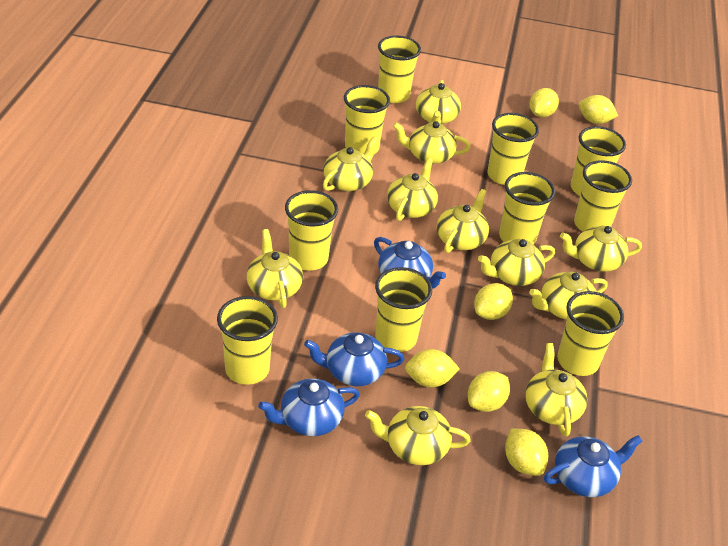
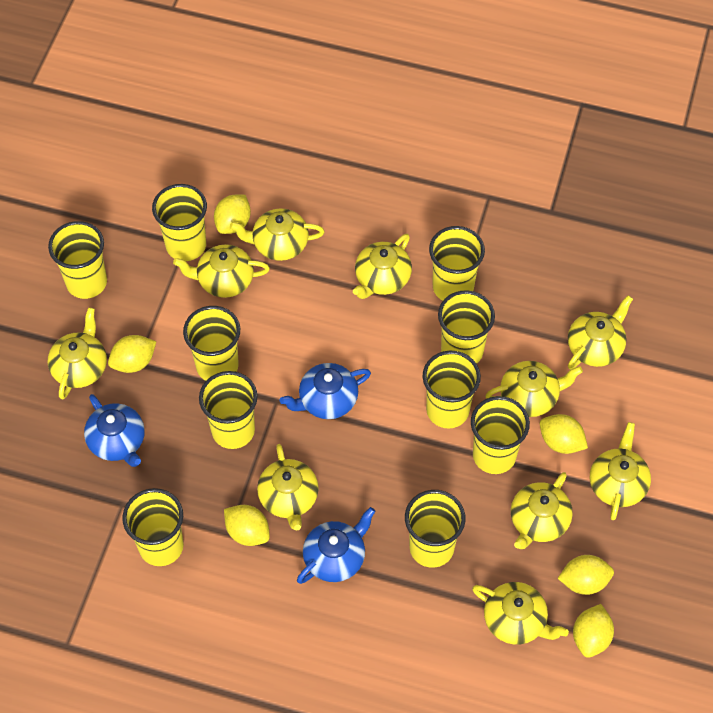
blue teapot: [258,379,360,436] [304,332,404,386] [374,237,446,289] [544,435,642,497] = 4 -> [84,394,145,467] [280,363,371,419] [297,507,375,584] = 3
yellow teapot: [246,229,303,308] [323,136,378,191] [365,406,471,465] [387,158,438,221] [393,121,470,164] [416,80,461,124] [437,189,489,253] [478,239,555,286] [525,343,588,437] [529,271,608,320] [560,226,642,272] = 11 -> [48,307,107,399] [173,244,270,298] [230,208,325,261] [257,444,319,530] [353,234,412,299] [472,582,569,645] [485,361,583,417] [511,472,573,549] [568,295,633,369] [590,422,651,520] = 10

